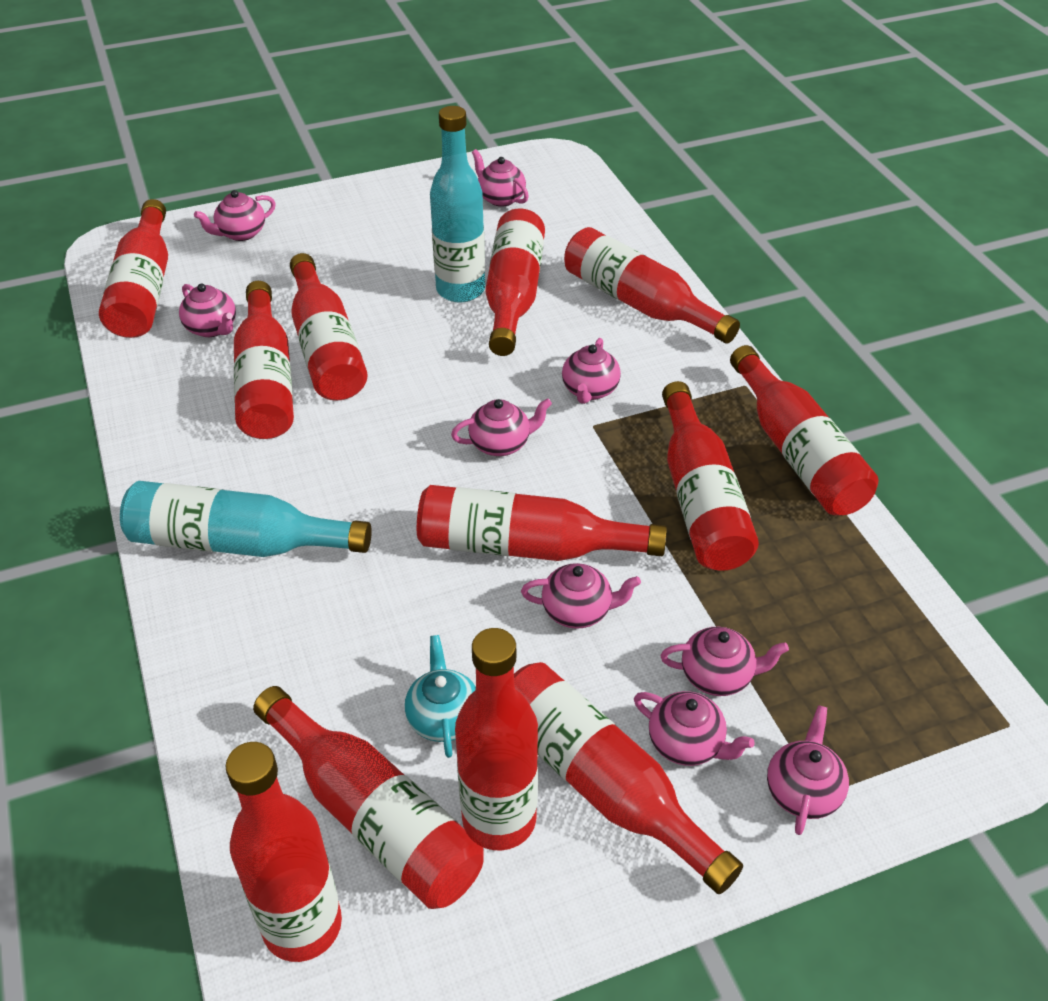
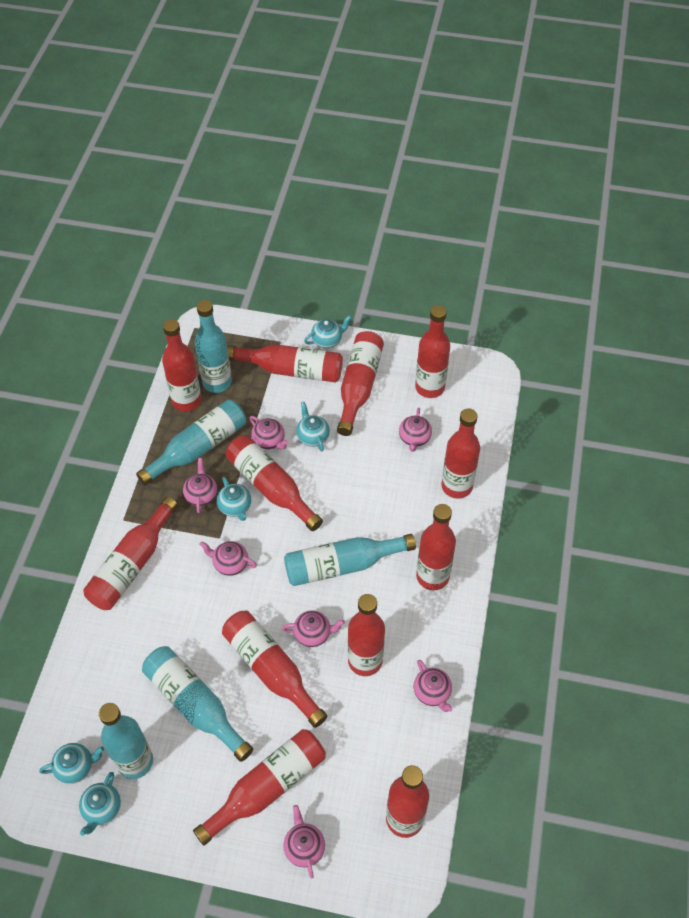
pink teapot: [179,284,236,337] [194,190,276,241] [451,398,552,456] [472,149,529,207] [521,563,641,629] [562,338,621,404] [634,691,755,766] [661,627,789,696] [767,705,849,835] = 9 -> [183,458,217,514] [199,541,257,576] [249,416,289,449] [282,610,345,647] [283,805,325,879] [399,408,432,452] [414,660,453,712] = 7
turquoise bottle: [120,481,372,557] [430,106,485,303] = 2 -> [99,703,153,779] [136,400,246,485] [142,646,253,762] [195,300,232,393] [284,534,416,586] = 5
turquoise teapot: [405,635,476,758] = 1 -> [39,743,104,784] [79,772,121,836] [217,477,251,521] [296,402,330,451] [304,315,352,348] = 5

